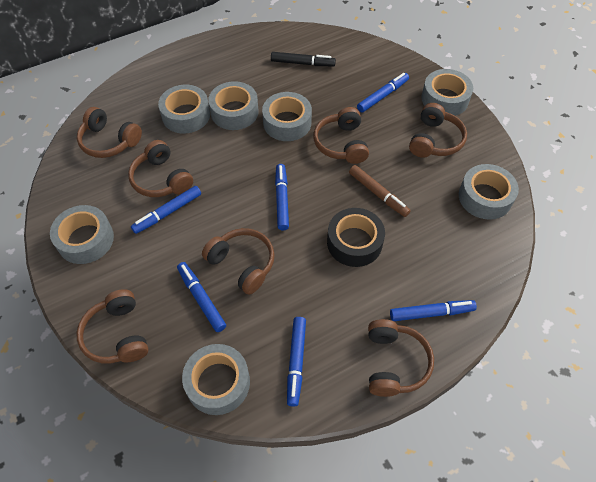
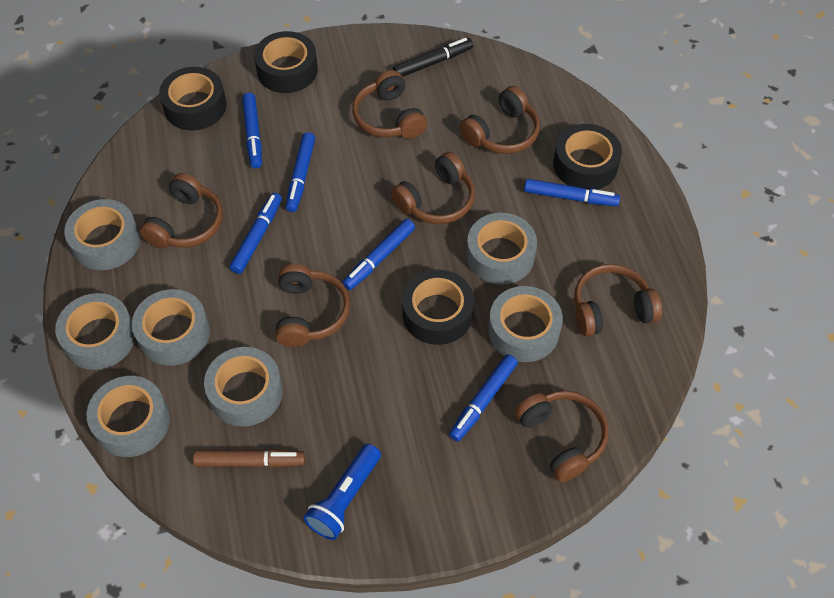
black tape: [327,208,385,267] = 1 -> [159,67,227,130] [254,31,318,93] [402,270,474,345] [553,124,622,190] = 4
blue flashlight: none = 0 -> [304,444,381,540] = 1

